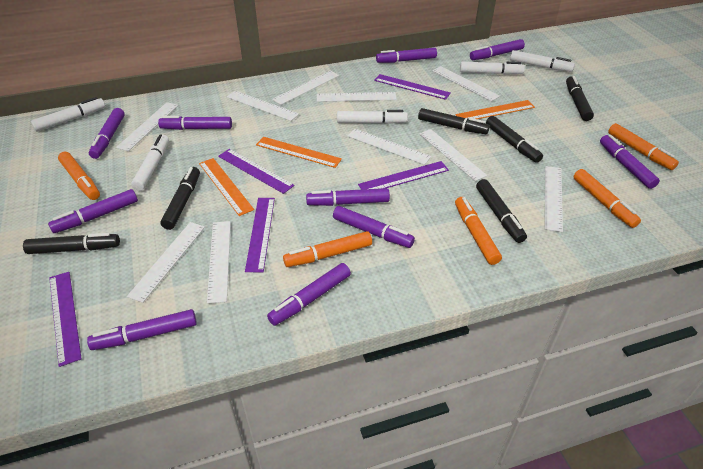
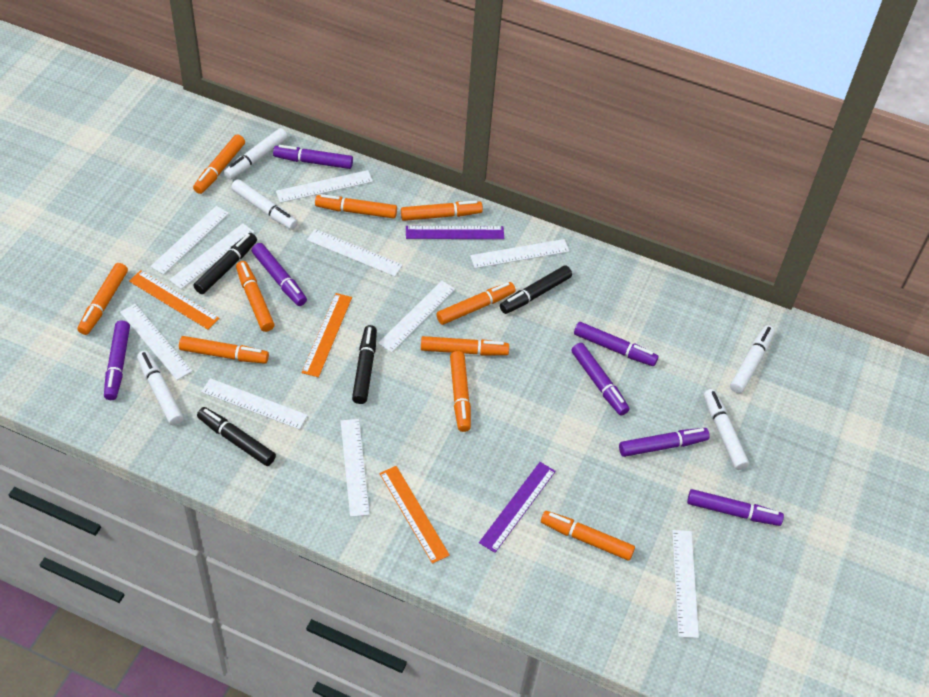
black marker: [23,233,120,254] [160,167,200,230] [418,108,490,134] [476,179,527,243] [486,116,543,163] [566,76,594,121] = 6 -> [193,233,257,294] [197,407,276,466] [352,325,377,404] [500,265,572,314] = 4
orange marker: [58,152,100,200] [283,231,372,267] [455,197,502,265] [573,169,641,228] [608,123,679,170] = 5 -> [77,263,128,335] [179,336,269,364] [193,134,245,194] [236,261,275,332] [315,194,397,219] [401,201,483,221] [421,336,509,356] [436,282,515,325] [450,351,471,432] [541,511,635,561] = 10
purple marker: [48,189,138,233] [87,309,197,350] [89,108,125,159] [158,116,232,130] [267,263,351,326] [306,188,390,206] [333,206,415,248] [376,48,437,63] [470,39,525,60] [600,135,660,189] = 10 -> [104,320,130,400] [252,243,307,306] [273,145,353,169] [571,343,629,416] [574,322,659,366] [619,428,710,457] [687,489,784,526] = 7
purple ruler: [49,272,82,367] [218,149,295,194] [245,198,275,272] [358,161,449,190] [374,74,451,100] = 5 -> [406,226,504,239] [479,462,556,553] = 2

